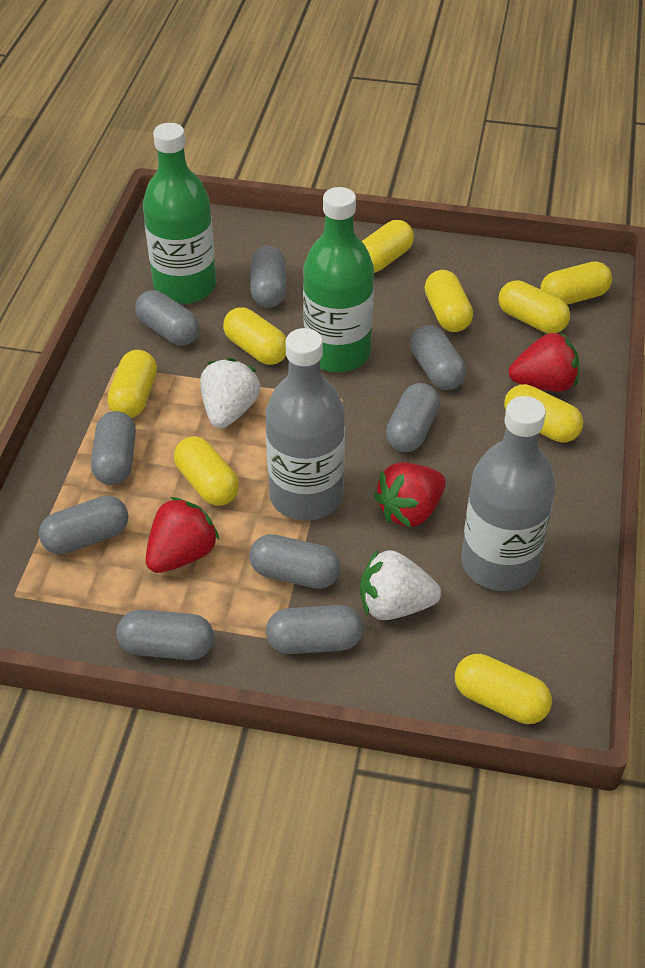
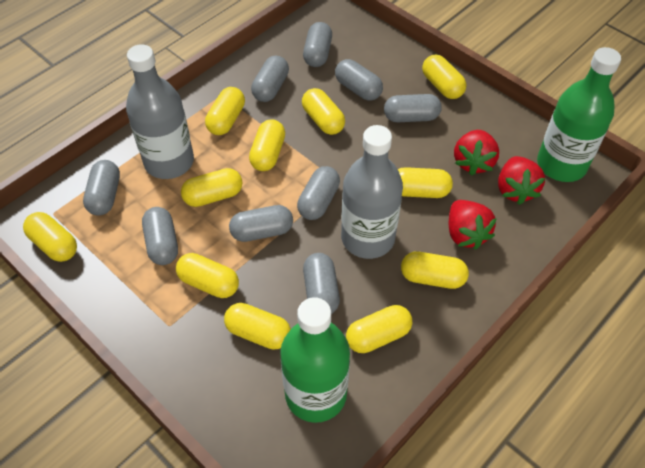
white strawberry: [200,358,260,428] [360,550,441,620] = 2 -> none = 0
yellow capsule: [107,350,157,418] [174,436,239,506] [223,307,286,365] [362,220,414,273] [425,270,473,332] [455,654,552,724] [498,280,570,334] [504,384,583,442] [540,261,612,305] = 9 -> [23,212,77,262] [176,253,239,298] [181,168,243,207] [205,87,245,135] [224,303,291,350] [249,120,285,171] [302,88,345,135] [346,305,412,353] [398,167,453,198] [401,251,469,289] [422,55,466,99] = 11

